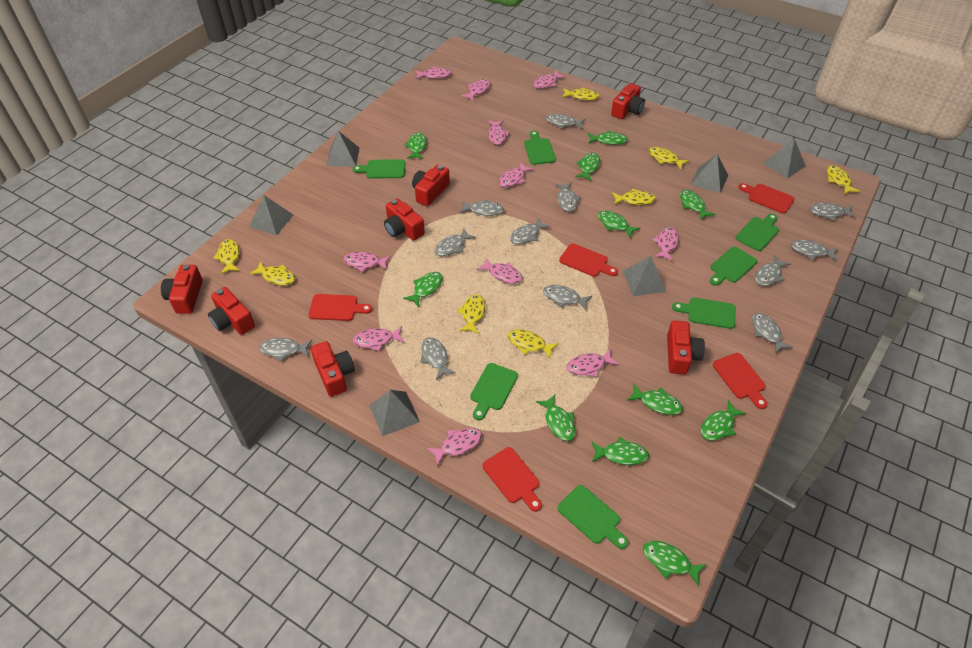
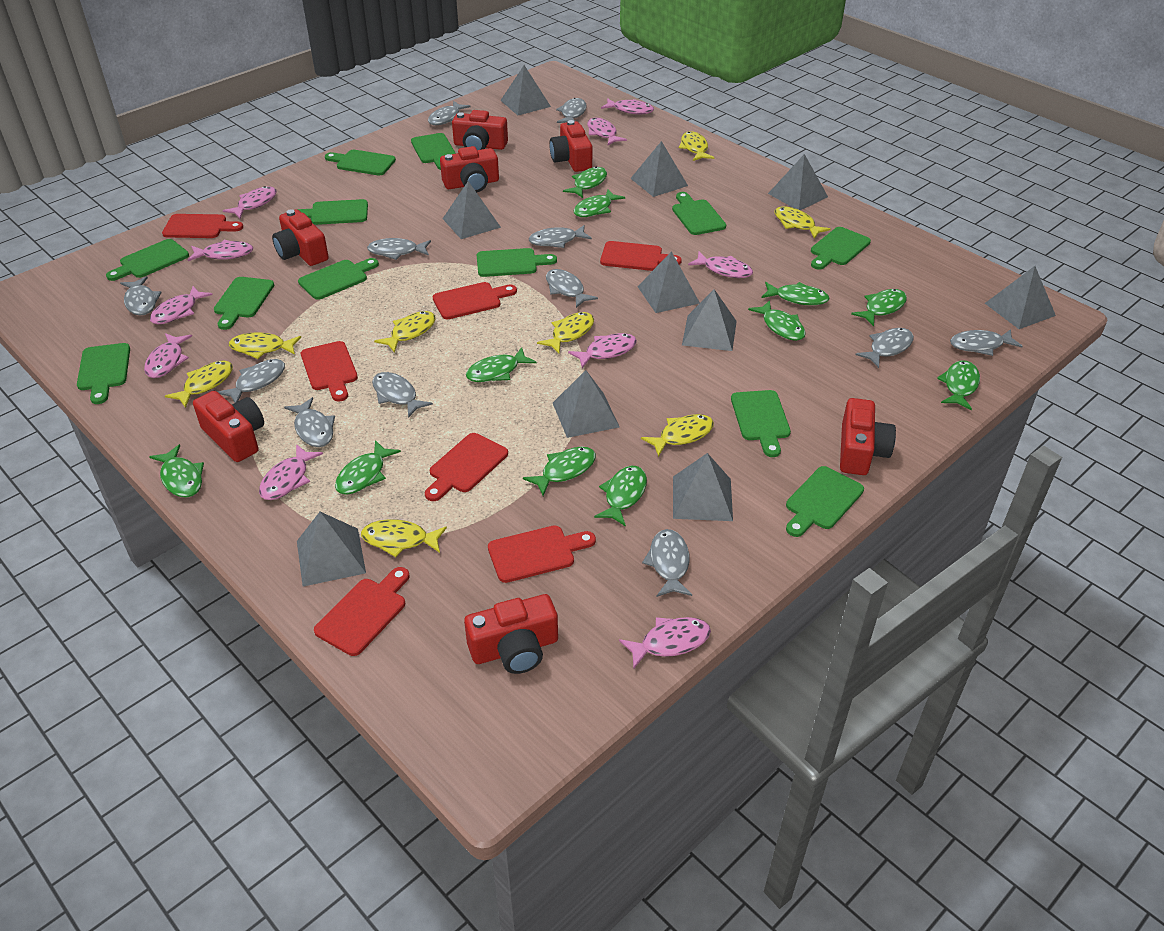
green cutting board: [353,159,406,179] [470,363,518,420] [524,131,556,165] [558,485,629,549] [672,297,735,329] [710,247,757,286] [736,214,779,251] = 7 -> [77,343,130,404] [106,239,189,281] [214,277,274,330] [296,199,368,225] [298,258,379,300] [325,150,396,176] [411,133,456,170] [477,248,557,277] [672,192,726,235] [731,390,791,457] [786,466,864,537] [811,227,871,270] = 12
grey pyramid: [249,195,293,235] [326,131,359,166] [369,390,420,436] [623,256,666,296] [690,154,728,194] [763,138,806,178] = 6 -> [297,512,366,587] [442,181,501,239] [500,65,551,115] [553,370,620,438] [630,141,688,197] [638,251,700,313] [673,453,733,521] [682,289,737,351] [768,154,828,210] [985,266,1056,329] = 10
pink fish: [343,252,391,272] [353,326,404,351] [415,67,452,79] [426,428,482,466] [461,79,490,101] [476,258,523,284] [488,120,510,145] [499,163,534,187] [533,70,566,89] [566,349,619,377] [653,227,679,261] = 11 -> [144,333,192,378] [150,286,213,324] [188,240,253,261] [223,186,277,218] [259,444,323,500] [568,333,637,368] [587,118,627,145] [601,98,654,114] [619,617,711,668] [688,251,753,278] = 10
red cutting board: [309,294,372,321] [482,447,542,512] [559,243,618,277] [713,353,767,409] [738,183,794,213] = 5 -> [162,214,243,238] [301,341,358,402] [314,567,410,656] [425,433,508,501] [433,282,517,319] [488,525,596,583] [600,241,682,271] = 7

